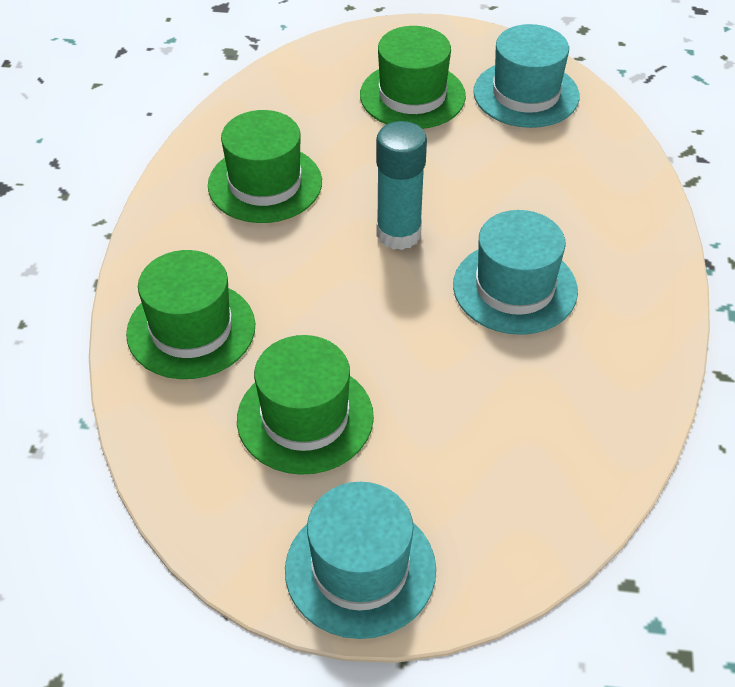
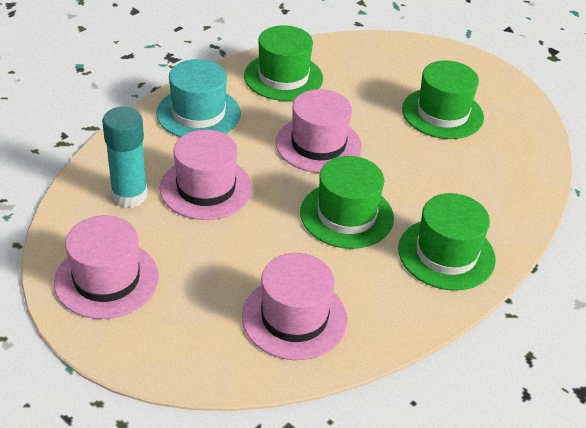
pink hat: none = 0 -> [54,215,159,319] [160,130,252,220] [242,253,347,360] [276,89,362,173] = 4
turquoise hat: [285,482,436,639] [453,210,578,335] [473,24,580,128] = 3 -> [156,59,241,137] = 1

